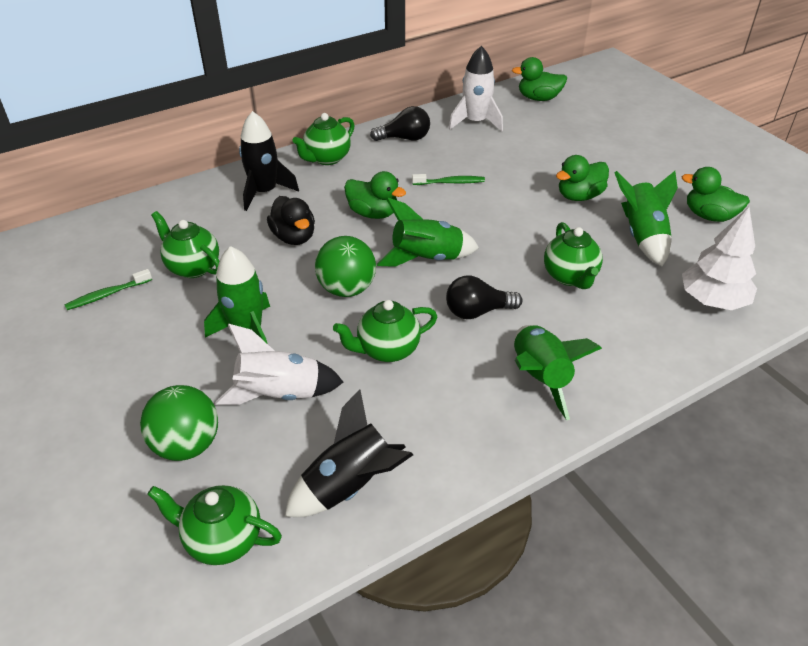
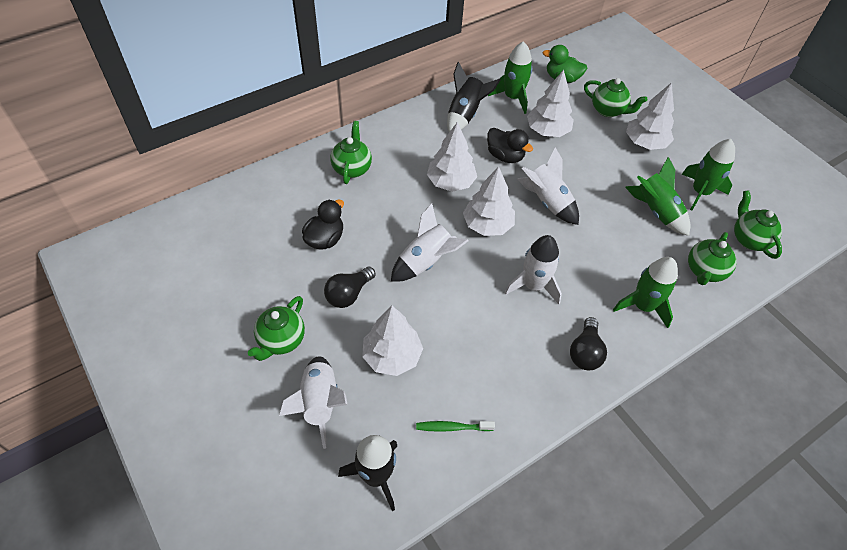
black duck: [267,196,315,245] = 1 -> [302,200,344,250] [487,128,533,163] = 2
green ball: [140,385,218,461] [315,236,376,297] = 2 -> none = 0
green duck: [344,171,406,219] [512,57,567,101] [556,155,609,201] [681,167,750,222] = 4 -> [542,45,587,83] = 1
green toothbrush: [65,269,152,310] [412,174,485,185] = 2 -> [416,421,495,432] = 1
white rocket: [215,324,343,405] [449,46,503,131] = 2 -> [279,356,348,449] [391,203,469,282] [505,235,562,305] [517,147,579,225] = 4
white tree: [682,207,757,310] = 1 -> [362,306,423,376] [427,122,477,192] [463,167,515,236] [527,70,574,137] [626,82,674,150] = 5

